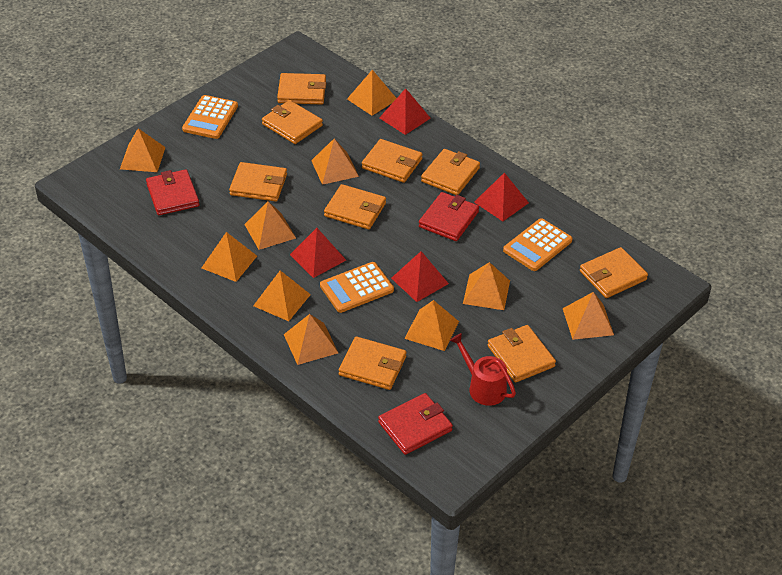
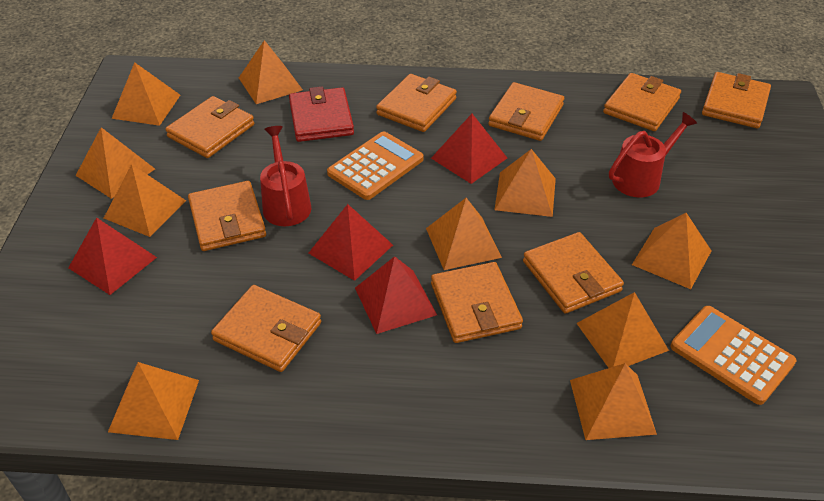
orange calculator: [182,95,238,139] [320,262,394,313] [503,218,572,271] = 3 -> [327,131,424,200] [670,306,796,405] = 2
red wallet: [146,169,199,215] [378,393,453,455] [419,192,479,241] = 3 -> [289,86,354,142] = 1
red watering can: [450,333,516,406] = 1 -> [260,126,311,226] [609,112,697,198] = 2

